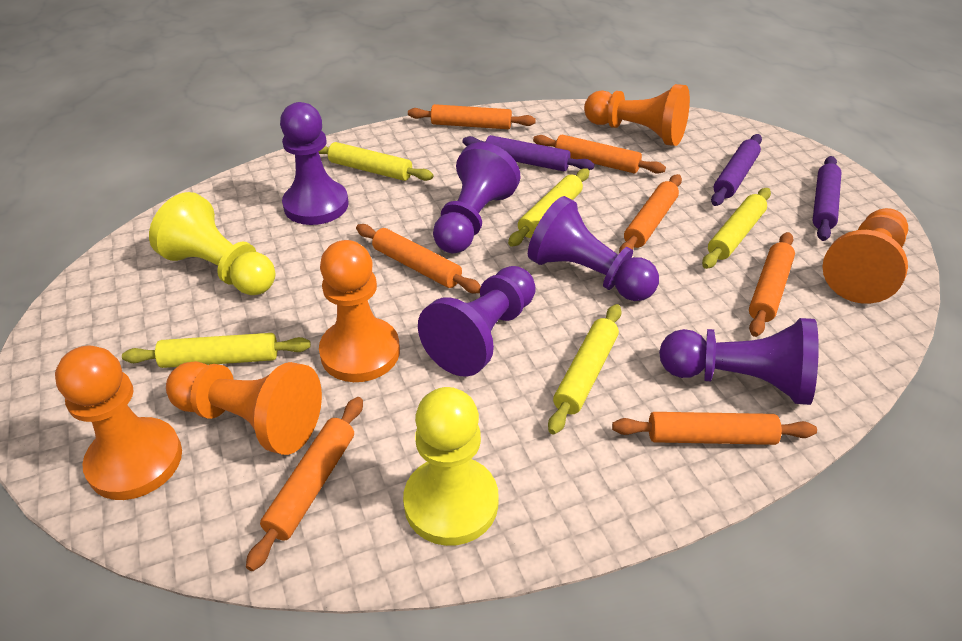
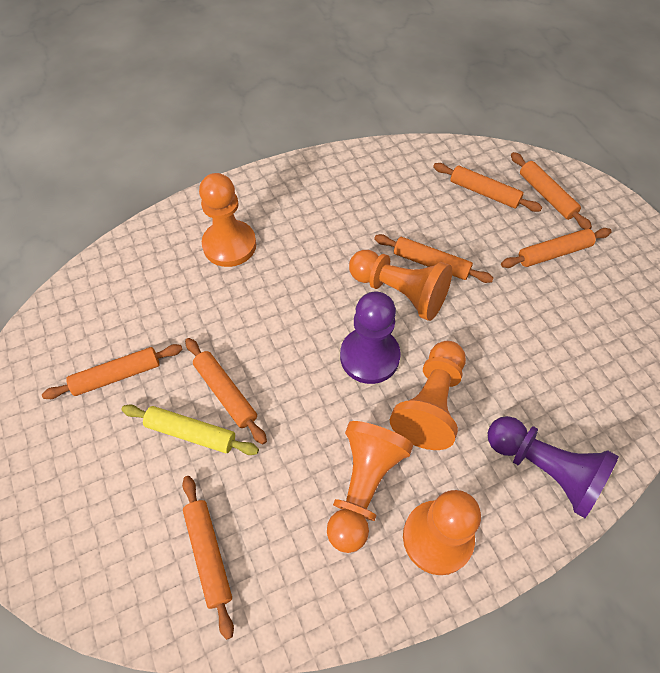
purple pawn: [280,102,349,225] [418,266,536,377] [433,142,520,253] [528,196,659,301] [659,318,819,405] = 5 -> [340,292,401,384] [488,416,619,518] = 2
purple rolling pin: [462,135,595,171] [711,134,762,206] [813,156,841,241] = 3 -> none = 0
yellow pawn: [149,192,276,295] [403,387,499,546] = 2 -> none = 0
yellow rolling pin: [122,333,311,368] [318,142,433,181] [508,168,589,247] [548,304,622,435] [702,188,771,269] = 5 -> [121,405,259,455] = 1

